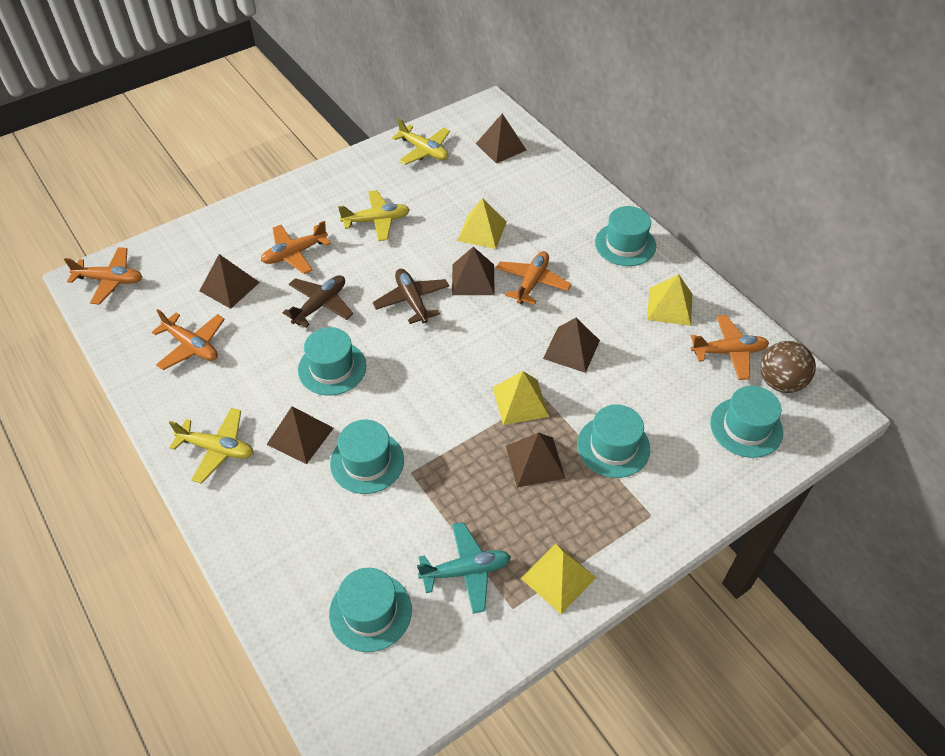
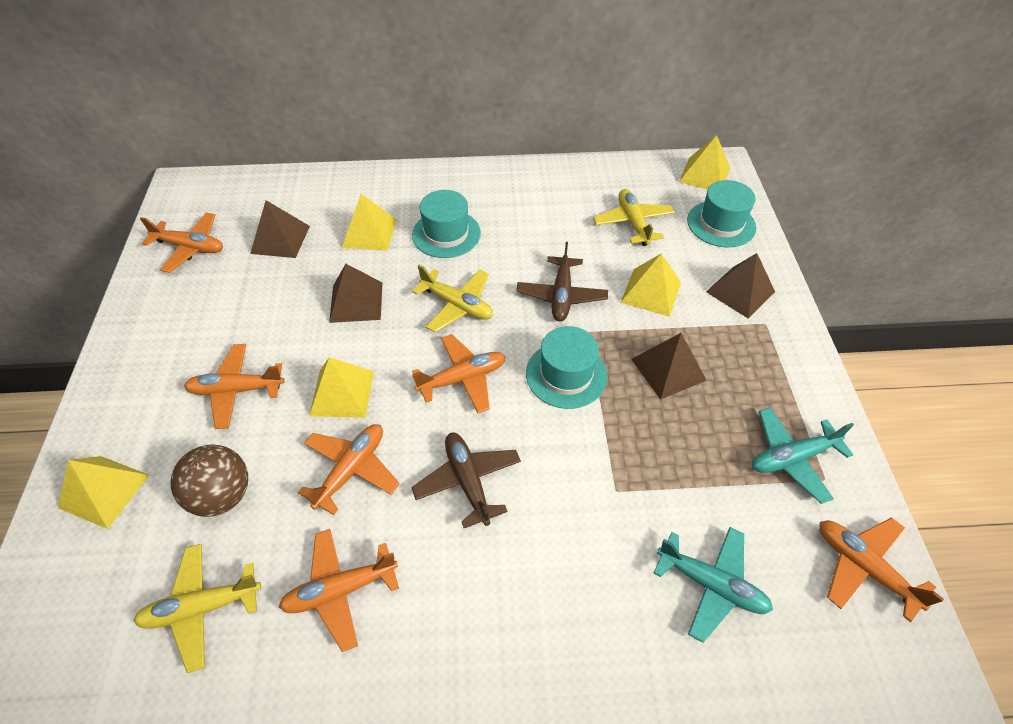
brown pyramid: [200,254,260,309] [266,406,334,464] [452,247,495,295] [476,114,527,164] [506,432,566,487] [543,318,600,373] = 6 -> [250,200,310,258] [329,264,382,323] [631,333,706,400] [706,253,775,318] = 4
orange plane: [64,247,142,305] [152,309,225,370] [261,221,331,274] [496,251,571,305] [691,315,769,380] = 5 -> [140,213,223,273] [184,344,284,429] [279,529,399,652] [298,424,400,515] [412,334,506,414] [819,517,944,622] = 6
turquoise hat: [298,327,366,395] [329,568,412,652] [330,420,404,494] [577,404,650,478] [595,206,656,266] [710,386,783,458] = 6 -> [412,190,481,258] [526,326,607,409] [687,180,756,248] = 3
turquoise plane: [417,522,511,614] = 1 -> [654,527,773,643] [752,407,854,504] = 2
yellow pyramid: [457,198,507,249] [492,371,549,425] [521,544,596,614] [647,274,692,326] = 4 -> [58,456,149,529] [309,357,374,418] [342,194,397,251] [621,253,681,317] [679,135,730,190] = 5

